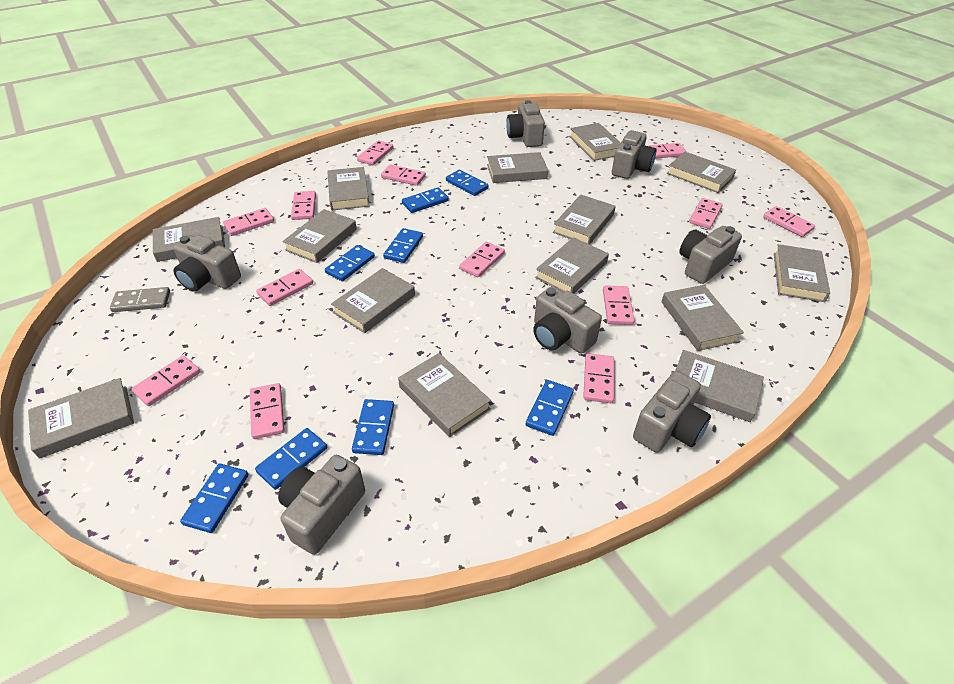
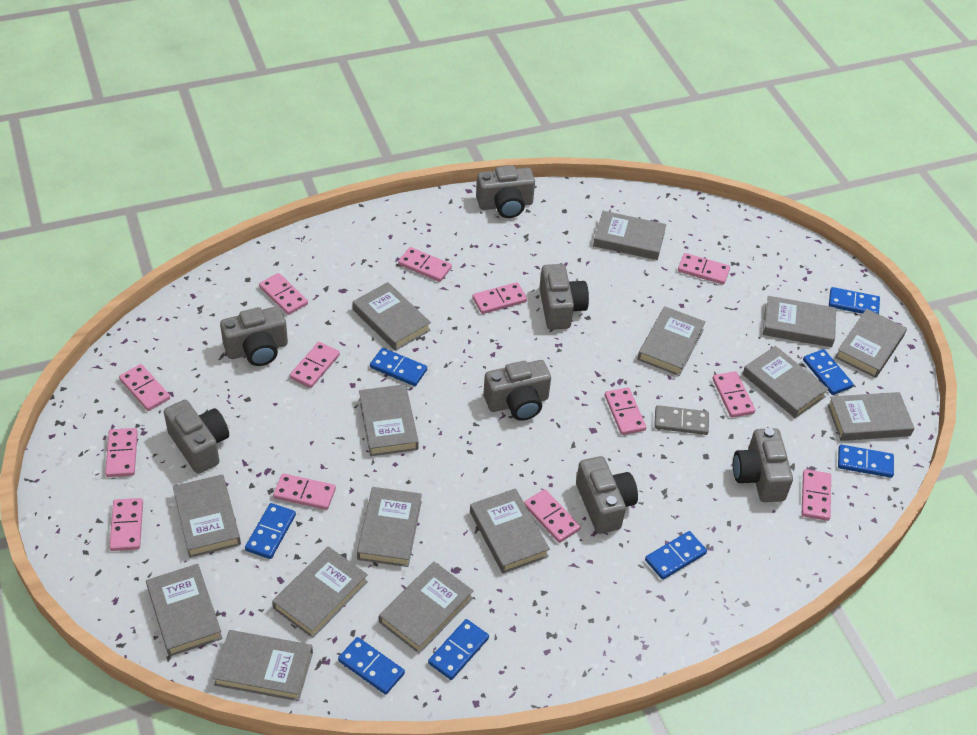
grey book: [28,378,134,459] [153,217,225,262] [282,209,357,263] [327,167,370,210] [331,268,415,333] [398,353,491,437] [487,152,548,183] [535,237,609,294] [553,194,616,245] [569,123,621,161] [661,285,744,351] [667,152,736,193] [675,350,764,422] [774,244,830,302] = 14 -> [146,564,223,657] [173,474,241,558] [213,630,313,701] [272,546,368,638] [353,282,431,351] [357,487,422,567] [359,384,419,456] [379,562,474,654] [470,488,550,573] [593,211,666,260] [638,306,706,376] [743,346,828,418] [763,296,836,347] [827,392,914,441] [835,309,907,378] = 15

